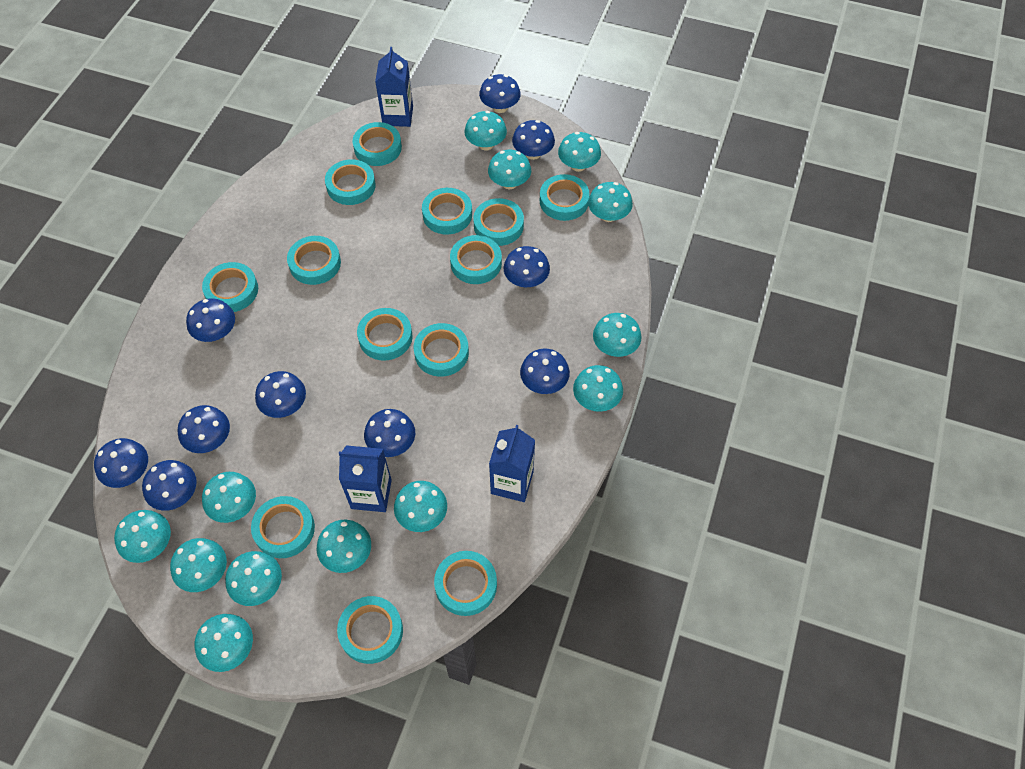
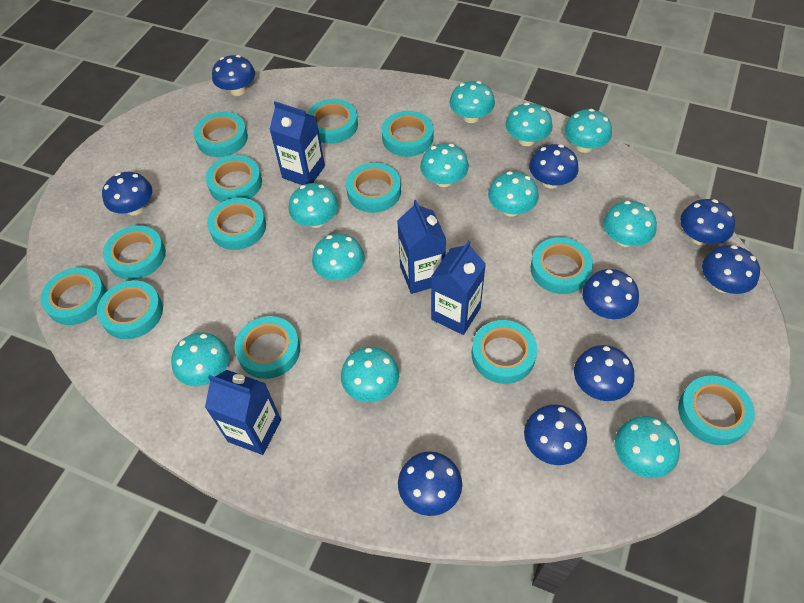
blue carton: [339,445,392,512] [375,47,413,127] [489,425,535,502] = 3 -> [205,370,281,455] [269,101,325,185] [397,200,446,294] [431,241,486,335] = 4
blue mushroom: [94,438,148,488] [142,460,197,511] [177,405,230,453] [186,298,235,342] [255,371,306,418] [364,409,415,457] [479,74,521,113] [504,246,550,287] [512,120,555,160] [520,349,570,394] = 10 -> [102,172,152,216] [212,55,255,96] [398,452,462,516] [524,404,587,465] [529,144,579,189] [574,345,634,401] [582,269,639,319] [680,199,735,245] [702,245,760,294] = 9
turquoise mushroom: [114,510,171,563] [170,538,227,592] [194,614,253,672] [202,472,256,523] [225,551,282,606] [317,520,371,573] [394,481,447,532] [464,111,507,150] [488,150,531,189] [558,132,601,172] [573,365,623,412] [588,182,633,222] [593,313,642,357] = 13 -> [171,332,229,386] [288,183,338,228] [312,234,365,280] [341,347,399,402] [420,143,469,187] [449,81,495,123] [488,171,539,216] [506,103,553,146] [564,109,612,153] [603,201,657,247] [615,416,680,478] = 11

